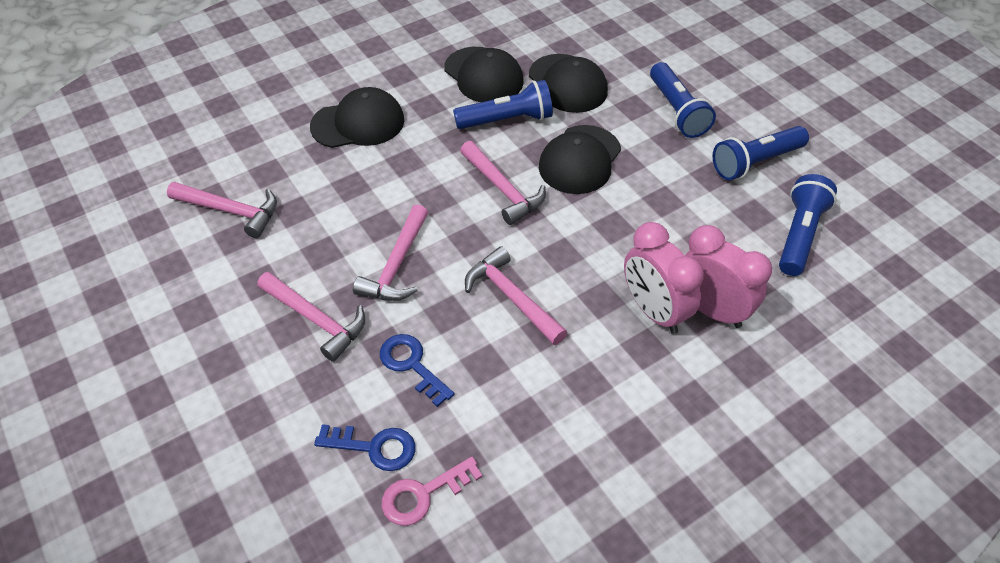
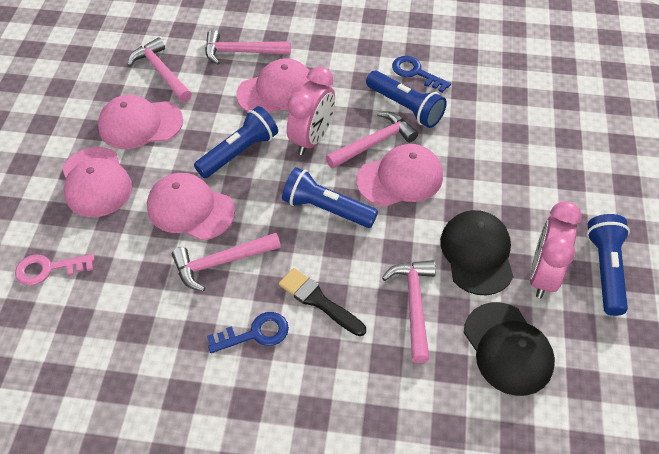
black brush: none = 0 -> [279,268,366,336] = 1
black cap: [310,87,404,148] [444,47,524,102] [529,54,608,113] [539,125,621,194] = 4 -> [440,210,514,296] [464,302,555,396] = 2
pink cap: none = 0 -> [62,147,132,217] [98,95,183,149] [147,173,235,240] [236,58,310,113] [356,144,443,207] = 5

